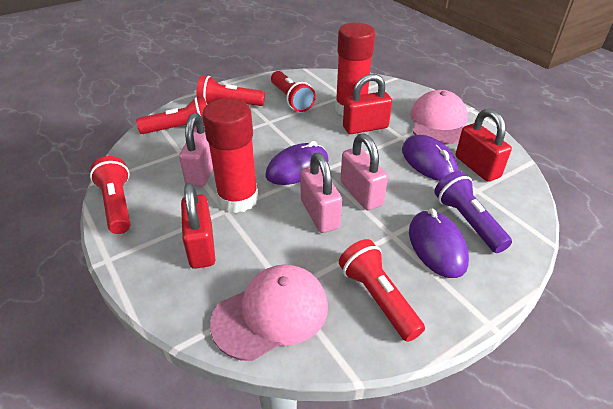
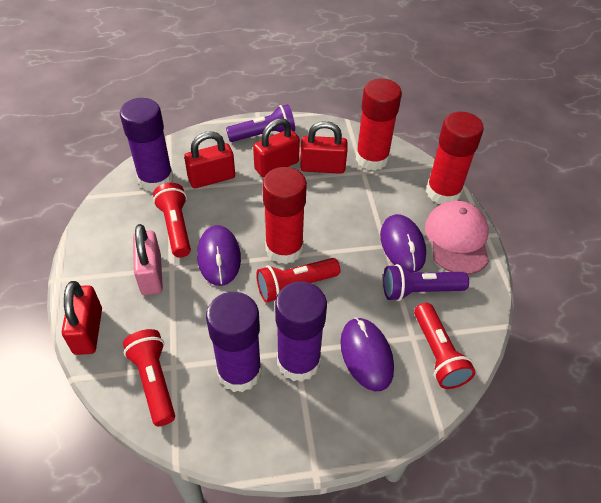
pink cap: [210,264,328,361] [410,90,468,145] = 2 -> [425,200,489,274] = 1
pink padlock: [179,113,213,187] [300,153,342,233] [340,133,388,210] = 3 -> [133,224,163,295] = 1
purple flashlight: [434,171,512,253] = 1 -> [226,104,295,142] [383,264,469,301] = 2
purple glue stick: none = 0 -> [120,98,173,192] [206,292,262,392] [275,281,327,382] = 3
red flashlight: [90,156,131,234] [136,97,207,134] [197,76,265,106] [271,71,316,112] [339,239,425,342] = 5 -> [123,329,175,426] [153,183,191,258] [256,258,340,303] [414,303,475,389] = 4
red glue stick: [202,98,259,213] [335,23,375,116] = 2 -> [262,167,307,264] [356,79,402,171] [426,111,484,204] = 3
red padlock: [181,183,215,269] [343,74,392,134] [456,109,512,182] = 3 -> [62,281,102,355] [184,131,235,188] [253,118,300,177] [300,121,348,174] = 4

